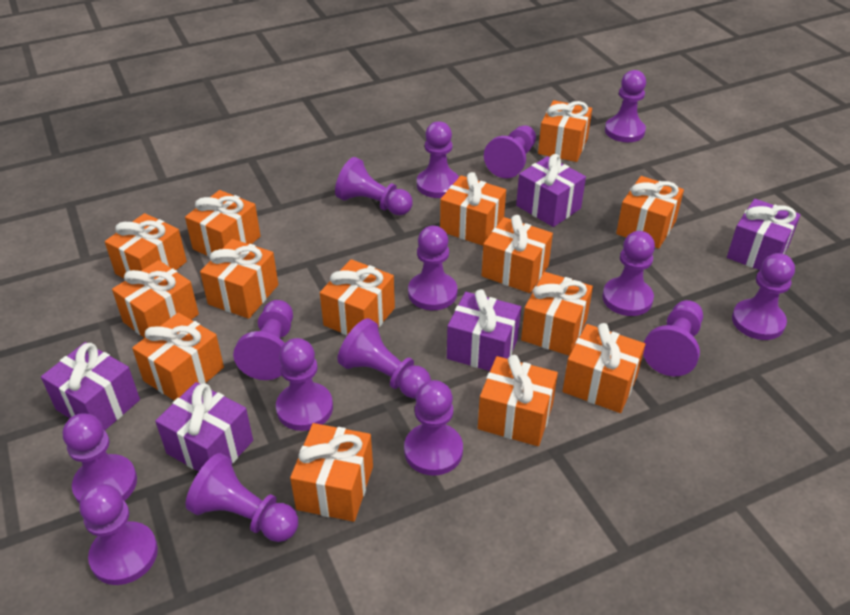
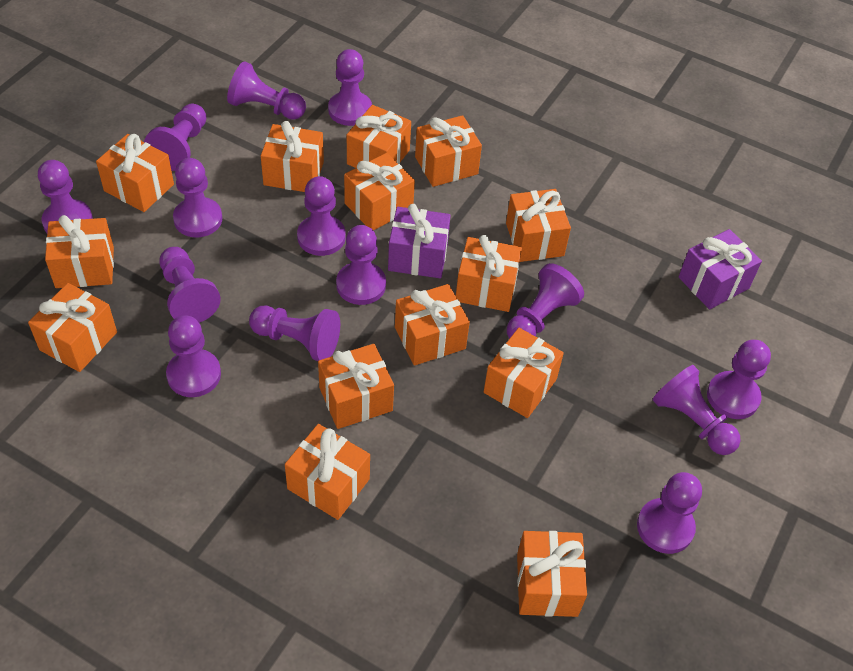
purple gift: [41,342,140,430] [155,382,253,472] [447,289,521,371] [516,154,586,227] [727,199,801,270] = 5 -> [388,204,451,278] [679,229,762,309] = 2
purple pawn: [63,413,137,504] [79,484,158,585] [185,453,298,542] [233,300,293,380] [276,338,333,431] [335,157,413,215] [337,318,431,398] [404,380,463,476] [408,225,458,310] [417,121,459,198] [484,125,536,179] [602,231,655,316] [605,70,646,142] [643,300,703,376] [732,253,795,340] = 15 -> [38,160,93,233] [144,104,207,171] [159,247,221,323] [166,315,221,397] [173,158,222,237] [227,61,306,120] [249,305,340,361] [297,176,346,256] [328,49,372,126] [336,225,386,305] [507,263,584,339] [637,472,702,554] [653,365,741,455] [707,340,771,419] = 14

